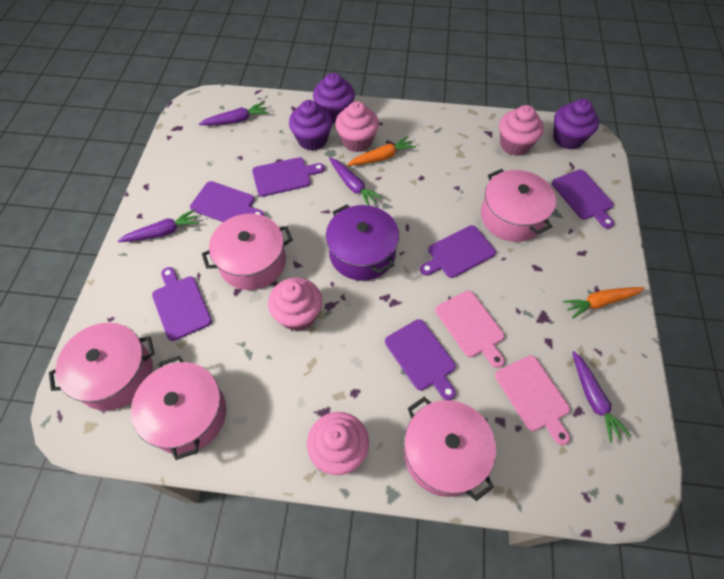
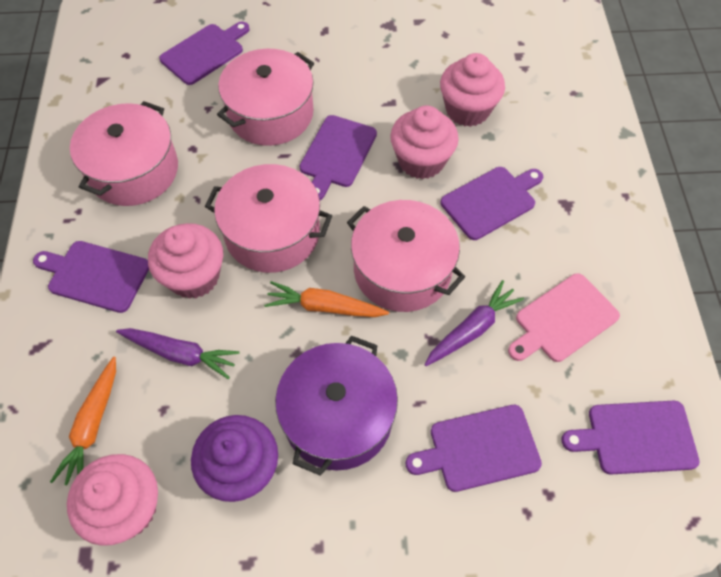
pink cutting board: [435,291,505,368] [495,355,570,445] = 2 -> [508,273,620,362] = 1
pink pot: [49,322,155,410] [131,356,226,460] [202,214,293,290] [404,397,496,501] [481,169,556,242] = 5 -> [70,101,178,206] [205,164,332,273] [217,49,314,146] [347,200,465,312] = 4
purple carrot: [118,209,199,242] [199,102,269,125] [329,157,383,206] [572,351,631,443] = 4 -> [116,328,240,379] [424,280,524,366] = 2
purple cupcake: [289,100,333,151] [313,73,355,123] [553,99,599,149] = 3 -> [191,415,278,502] = 1

